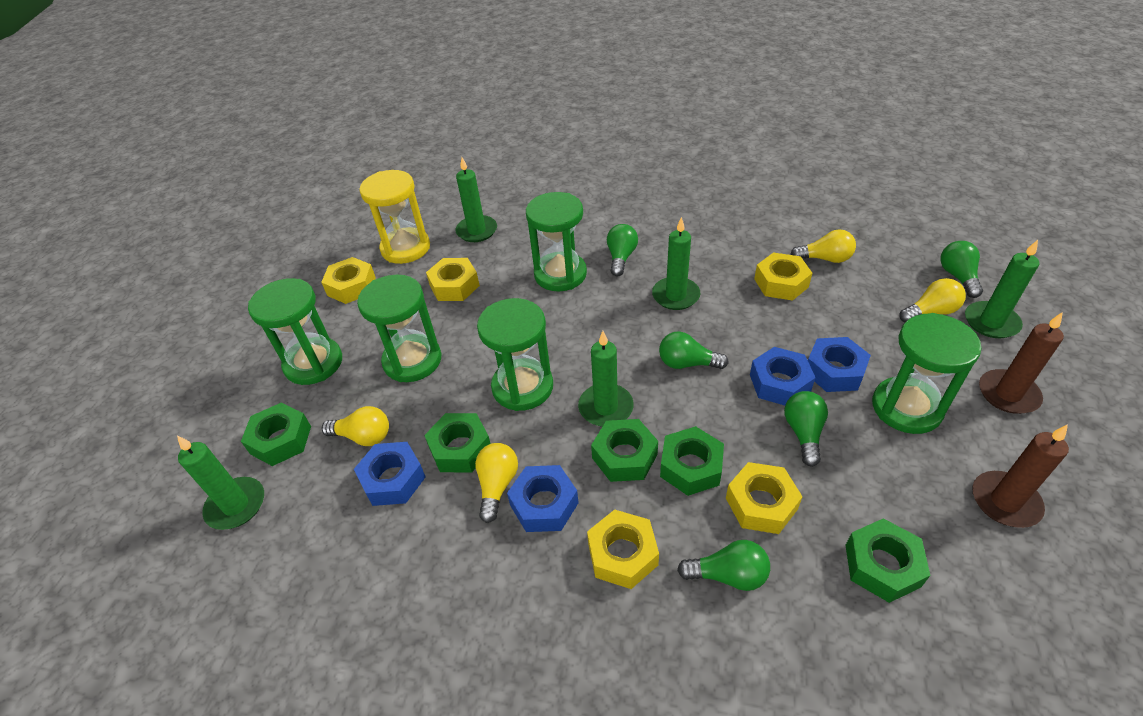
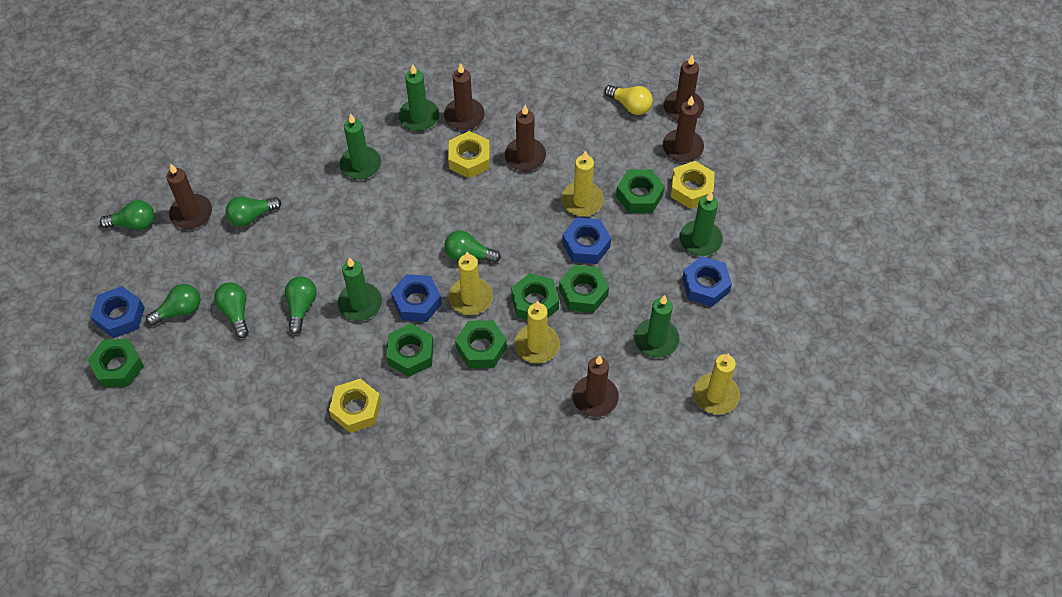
brown candle: [972,424,1069,528] [979,312,1064,414] = 2 -> [166,164,212,229] [444,63,485,130] [505,105,546,171] [572,356,619,417] [663,96,704,162] [664,55,704,121] = 6
green hourglass: [248,278,342,385] [357,274,441,382] [477,298,553,411] [526,192,587,291] [872,313,982,434] = 5 -> none = 0
green light bulb: [607,224,638,276] [659,331,728,369] [677,540,770,591] [784,391,828,467] [940,241,983,298] = 5 -> [100,200,154,230] [146,284,200,326] [214,282,249,338] [226,196,281,227] [285,276,317,334] [444,230,501,263] = 6
green nut: [241,403,311,466] [424,413,491,473] [591,419,658,482] [660,426,724,496] [845,518,930,603] = 5 -> [88,339,144,387] [386,323,434,377] [455,320,507,368] [511,273,559,320] [559,265,609,313] [616,169,665,213] = 6
yellow candle: none = 0 -> [448,252,493,315] [514,301,560,364] [561,150,604,216] [694,353,740,415] = 4
yellow hourglass: [359,170,430,264] = 1 -> none = 0
yellow light bulb: [322,406,389,446] [475,443,518,523] [791,229,856,263] [899,278,966,322] = 4 -> [604,85,653,115] = 1
yellow nut: [321,257,376,304] [426,258,480,301] [587,509,659,589] [726,462,803,534] [754,252,812,301] = 5 -> [329,378,381,433] [448,131,490,178] [671,161,715,209] = 3

